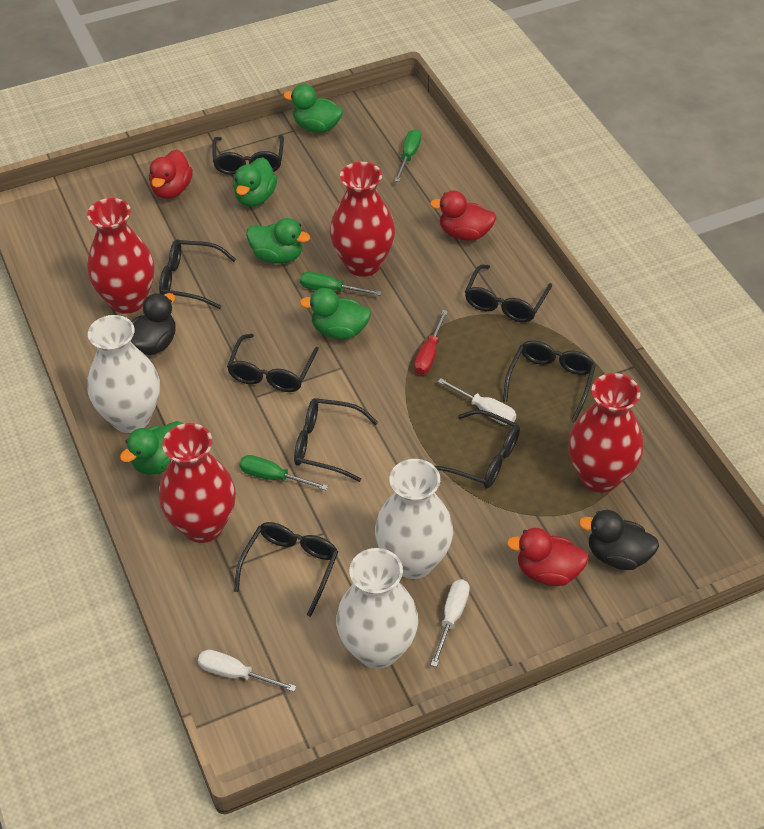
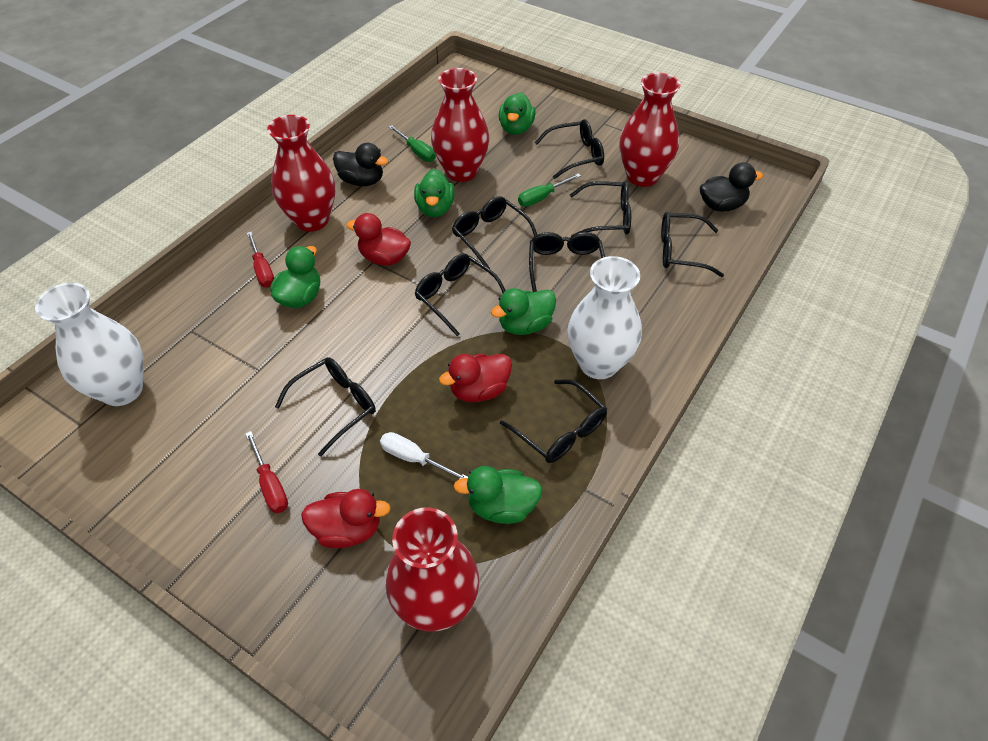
green screwdriver: [239,455,328,490] [300,272,381,296] [394,129,421,182] = 3 -> [389,125,436,162] [518,173,581,207] = 2
red screwdriver: [414,310,448,375] = 1 -> [245,431,288,513] [247,232,274,288] = 2
white screwdriver: [198,650,296,692] [431,579,470,667] [438,378,516,425] = 3 -> [380,432,468,479] = 1
white vase: [87,315,160,433] [336,548,418,669] [375,459,453,579] = 3 -> [35,283,144,406] [568,256,642,379] = 2

